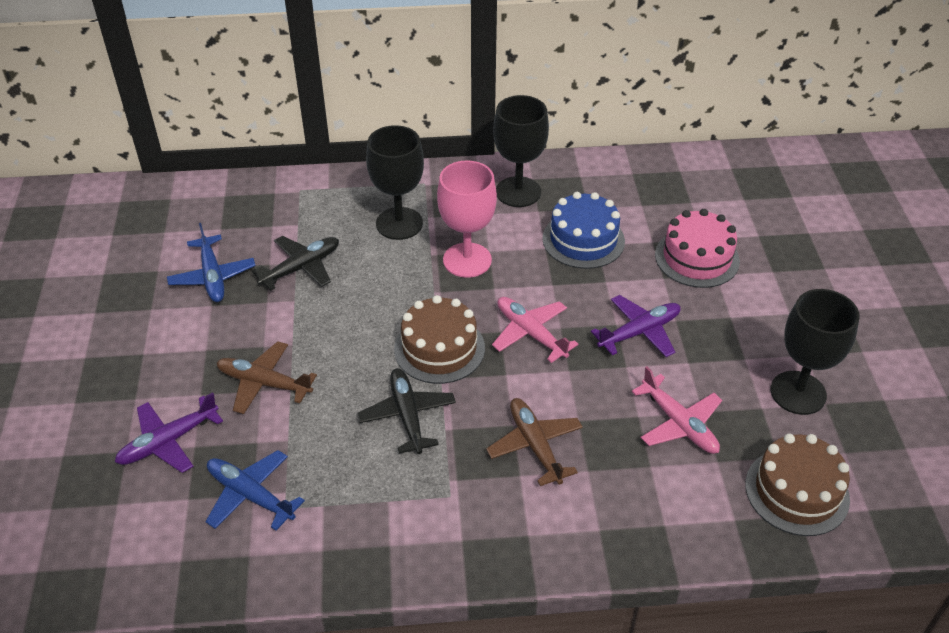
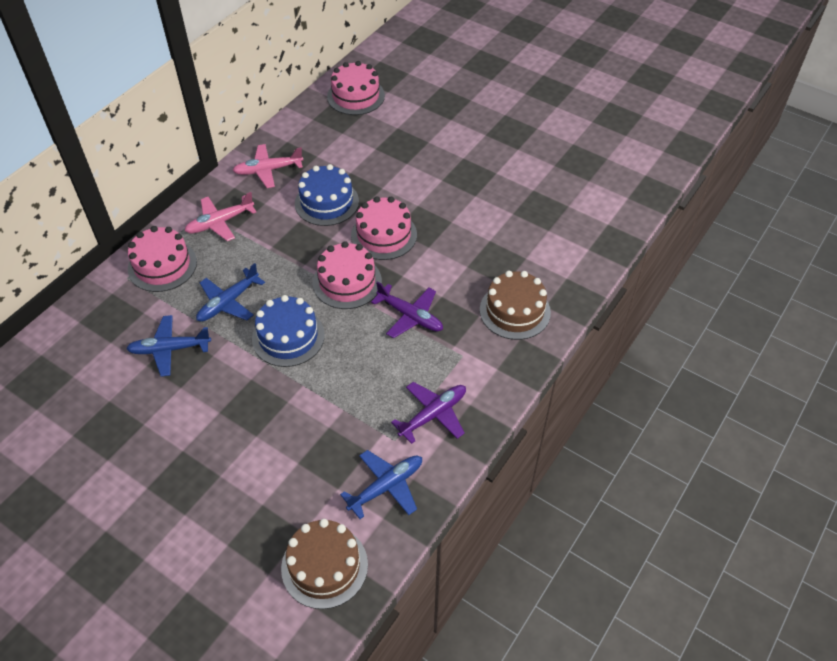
black goblet: [366,125,424,240] [493,95,549,207] [771,289,860,415] = 3 -> none = 0
black plane: [252,236,339,291] [358,368,456,454] = 2 -> none = 0
blue cake: [542,192,625,269] = 1 -> [252,295,325,367] [295,164,359,226] = 2
blue plane: [167,223,256,302] [205,450,305,531] = 2 -> [126,315,211,377] [196,263,265,322] [340,450,422,519] = 3
brown plane: [217,341,317,414] [486,398,583,486] = 2 -> none = 0
pink cake: [655,209,740,288] = 1 -> [128,226,197,292] [313,241,382,309] [327,61,385,115] [351,196,417,260] = 4
pink goblet: [437,160,497,278] = 1 -> none = 0

